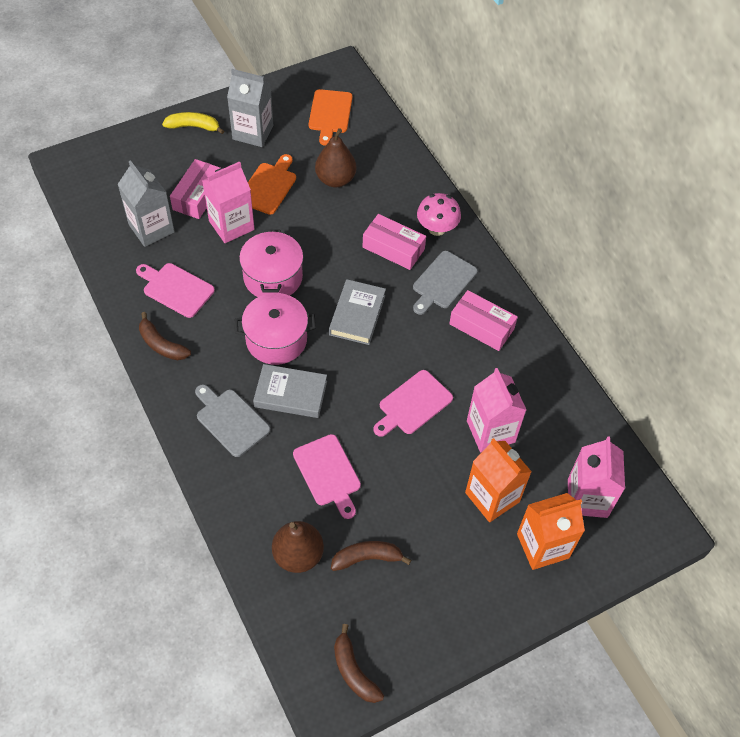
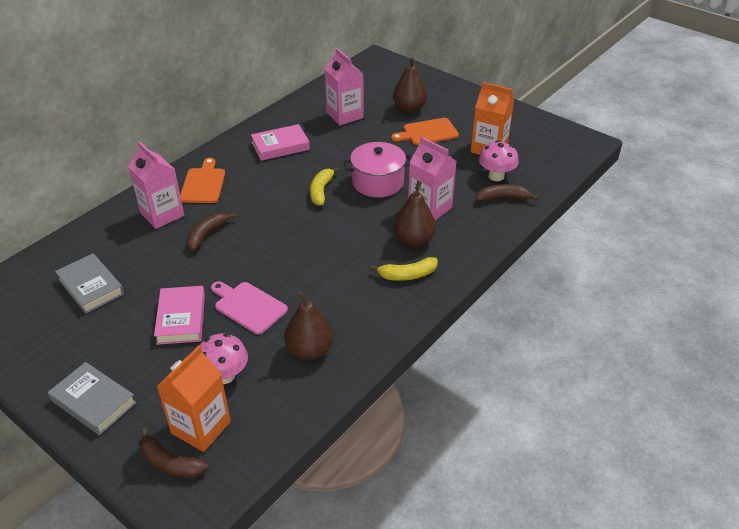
brown pear: [272,521,324,573] [315,128,356,187] = 2 -> [284,291,334,360] [393,56,427,113] [394,181,436,247] = 3
grey carton: [118,160,175,247] [227,69,273,147] = 2 -> none = 0
grey cutting board: [195,384,270,457] [413,251,478,315] = 2 -> none = 0
pink book: none = 0 -> [154,286,205,345] [251,124,310,161] = 2
pink box: [170,159,220,219] [362,214,426,270] [449,290,518,351] = 3 -> none = 0
pink cutting board: [136,263,215,318] [293,434,361,519] [373,370,453,437] = 3 -> [211,281,288,334] = 1
pink mushroom: [417,193,461,236] = 1 -> [199,333,248,384] [479,141,519,181] = 2
pink pot: [235,293,316,365] [239,230,303,297] = 2 -> [344,142,411,198] = 1
yellow banana: [162,112,224,134] = 1 -> [310,167,339,206] [370,257,438,281] = 2

